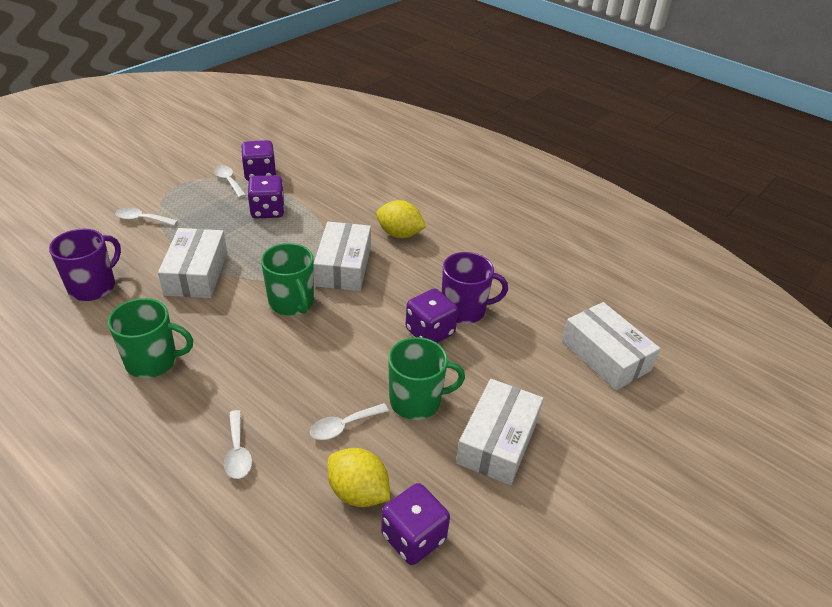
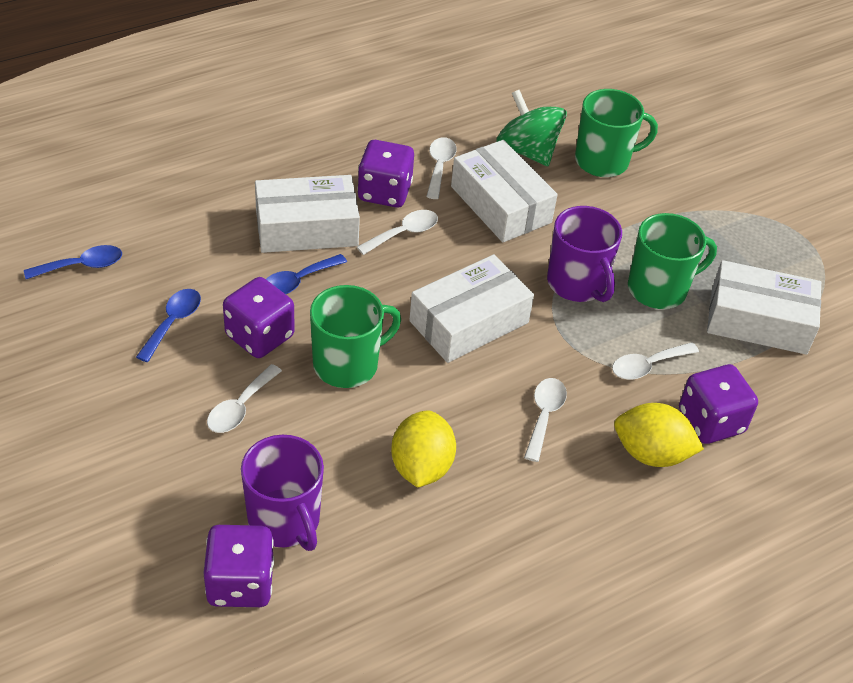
blue spoon: none = 0 -> [24,245,122,279] [136,289,201,362] [266,254,347,294] = 3
green spinning top: none = 0 -> [496,90,567,166] = 1
white spoon: [115,207,178,226] [214,165,246,198] [224,410,252,479] [310,403,389,440] = 4 -> [207,364,282,433] [357,210,438,255] [426,137,457,199] [524,378,567,462] [612,342,699,380] = 5

